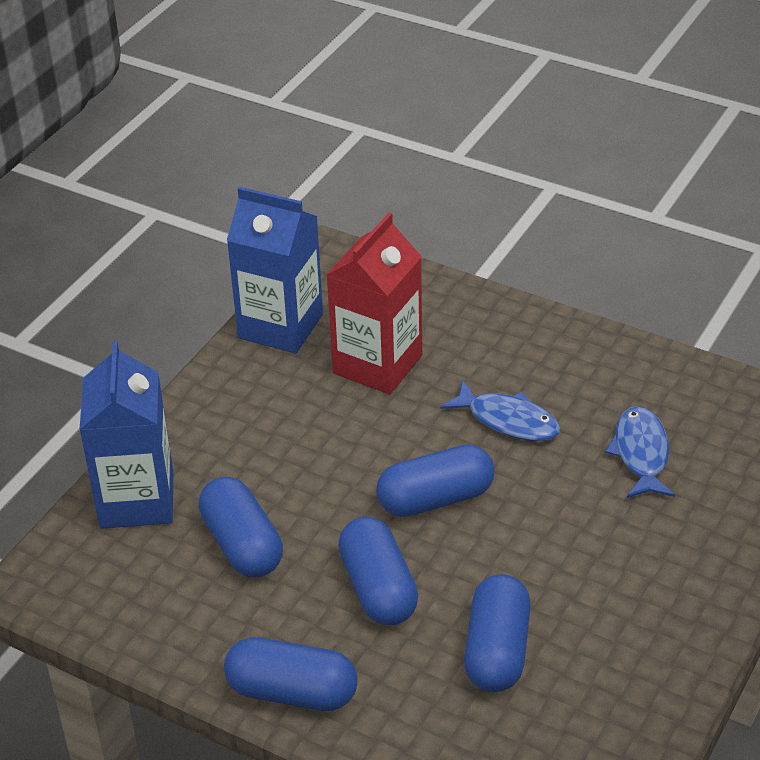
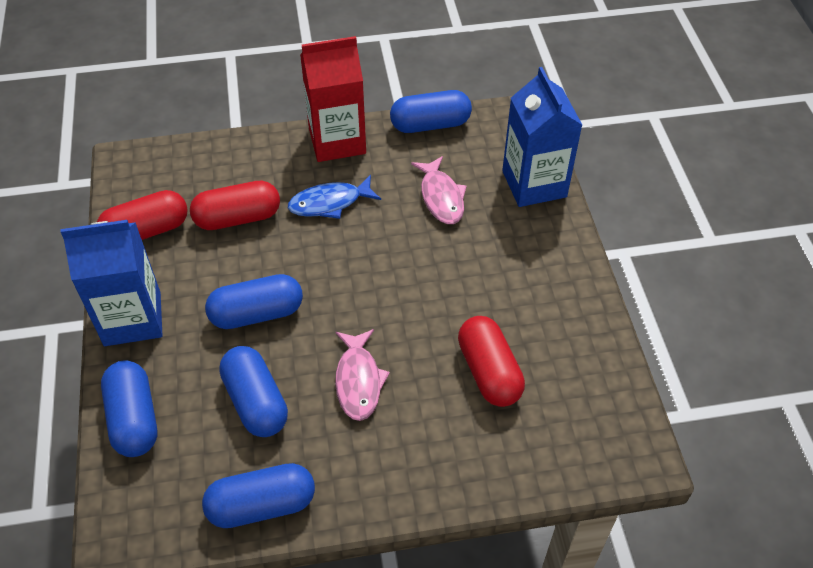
blue fish: [440,380,561,441] [605,406,675,498] = 2 -> [288,175,381,219] = 1
pink fish: none = 0 -> [335,329,390,421] [411,156,467,224] = 2
red capsule: none = 0 -> [97,190,188,240] [190,181,280,230] [458,316,525,407] = 3

